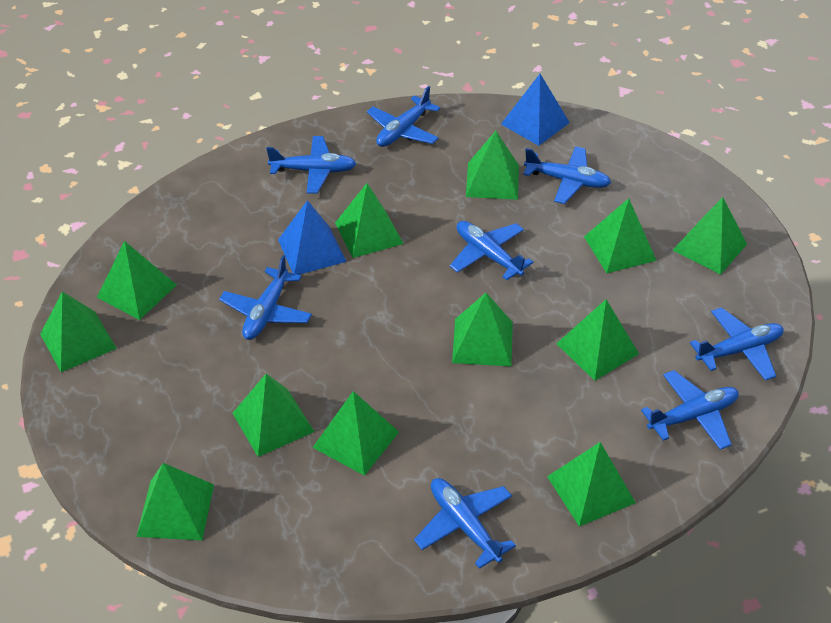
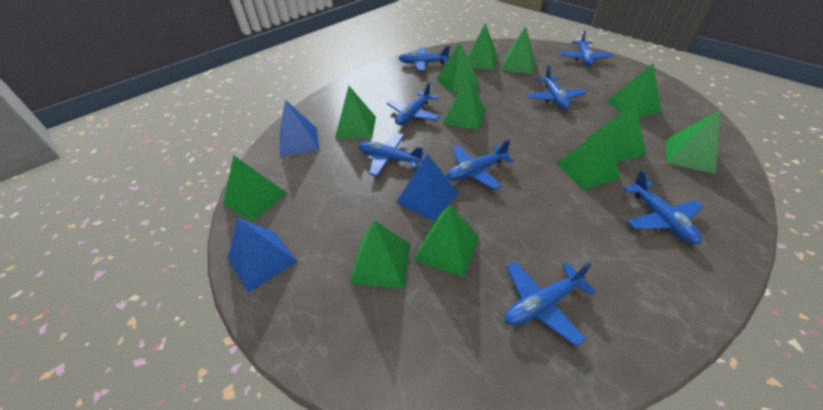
blue pyramid: [278,200,347,275] [501,74,570,146] = 2 -> [227,218,298,292] [280,100,319,157] [396,153,459,222] = 3

